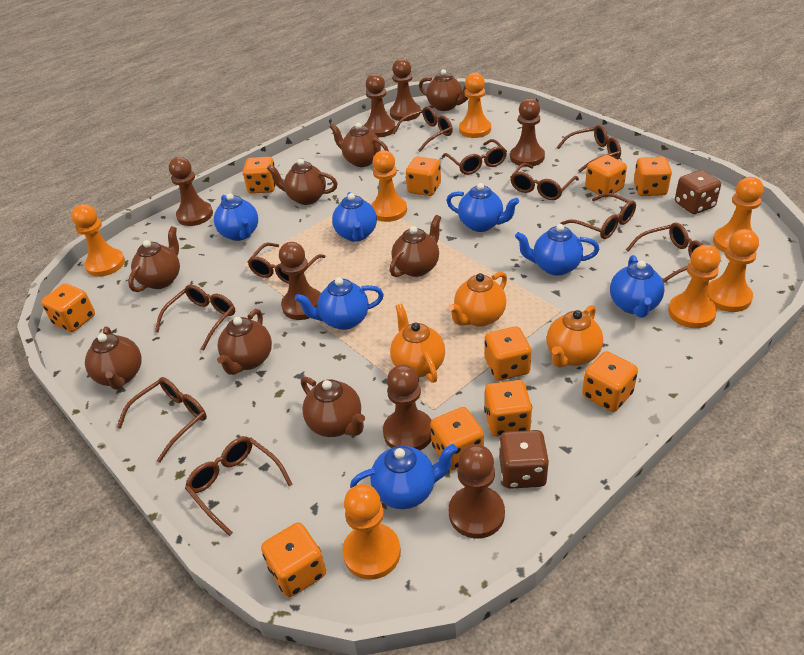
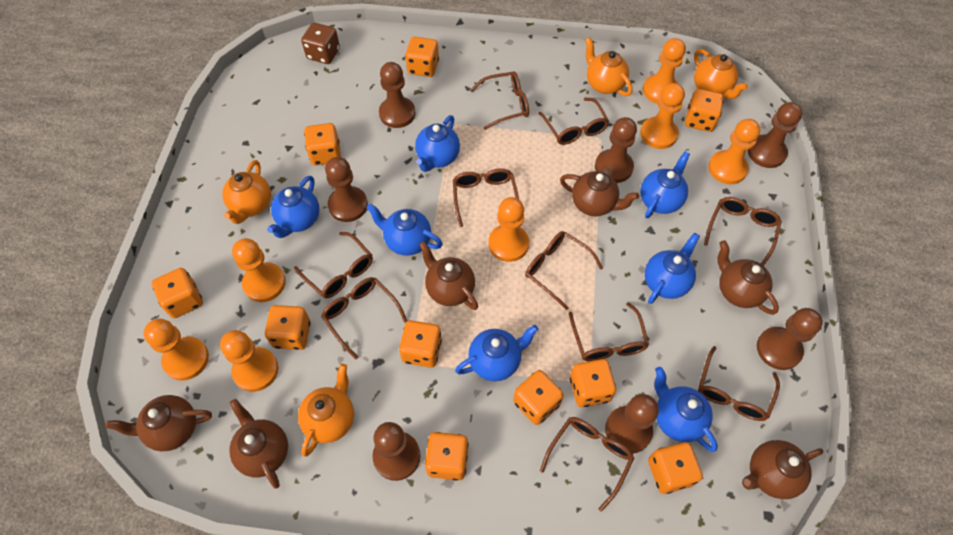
brown dice: [499,430,549,489] [675,170,721,214] = 2 -> [301,23,340,64] = 1
brown teapot: [85,326,142,390] [128,226,180,292] [217,309,272,375] [267,159,338,205] [301,377,365,437] [330,123,389,167] [389,215,441,277] [419,69,468,111] = 8 -> [105,395,212,451] [229,399,288,489] [419,241,478,310] [560,171,639,216] [717,240,779,315] [742,440,823,499] = 6
orange teapot: [390,304,445,383] [448,272,507,327] [546,305,603,368] = 3 -> [222,160,271,224] [298,364,354,457] [585,37,632,96] [694,49,748,99] = 4

